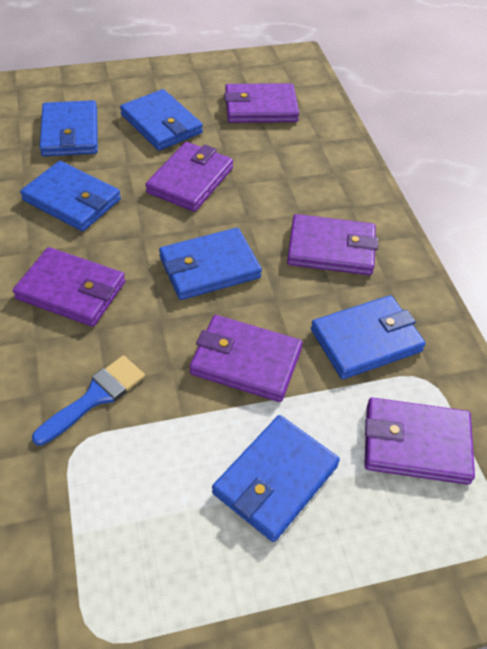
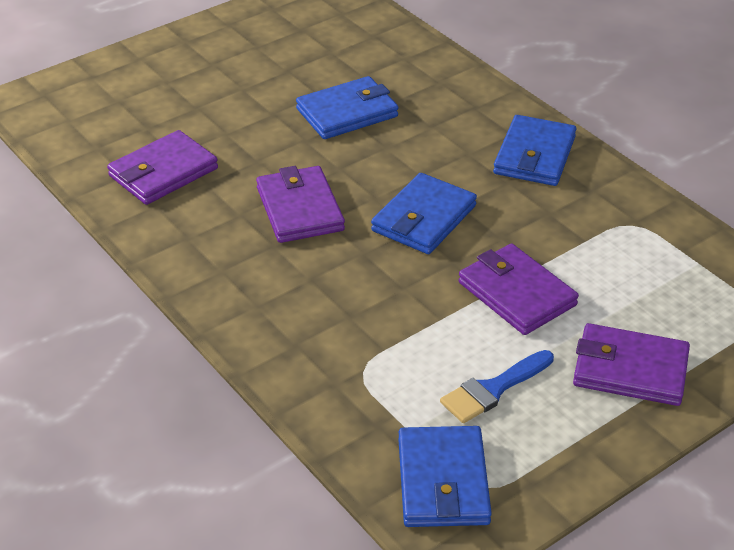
blue wallet: [20,161,121,231] [39,100,98,157] [120,89,203,151] [159,228,262,300] [212,415,340,542] [311,295,426,379] = 6 -> [296,76,398,139] [371,173,477,254] [398,426,492,527] [493,115,576,186] = 4
purple wallet: [13,247,125,327] [145,142,233,212] [189,315,303,402] [224,83,299,123] [287,214,378,275] [364,397,475,485] = 6 -> [107,130,218,205] [256,166,345,243] [459,243,579,335] [573,323,690,406] = 4

